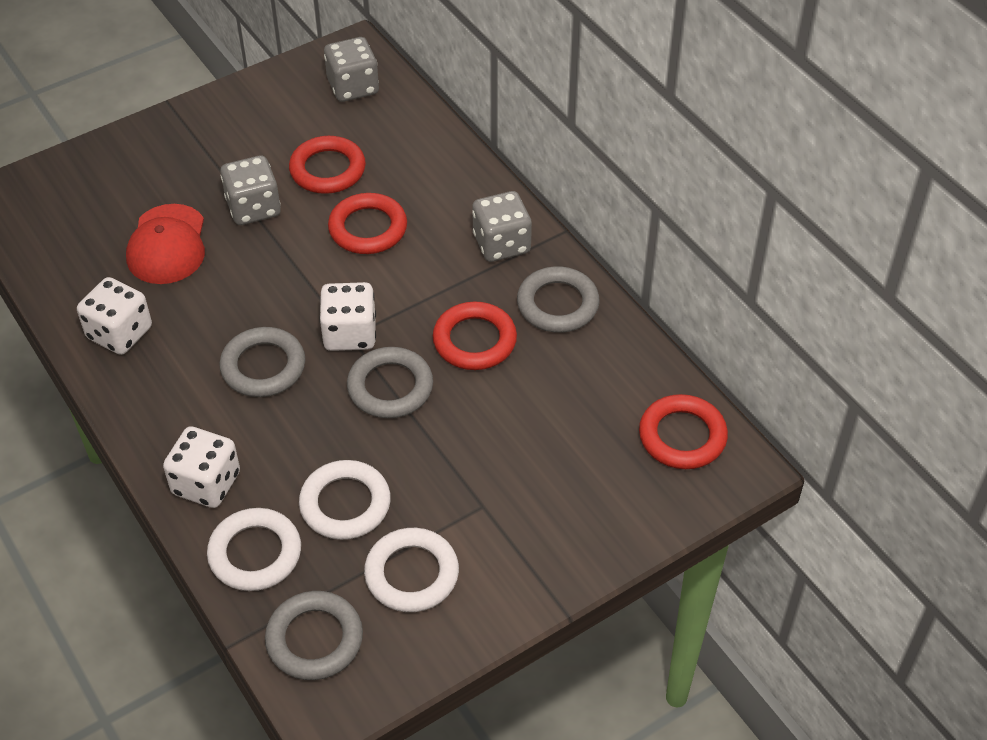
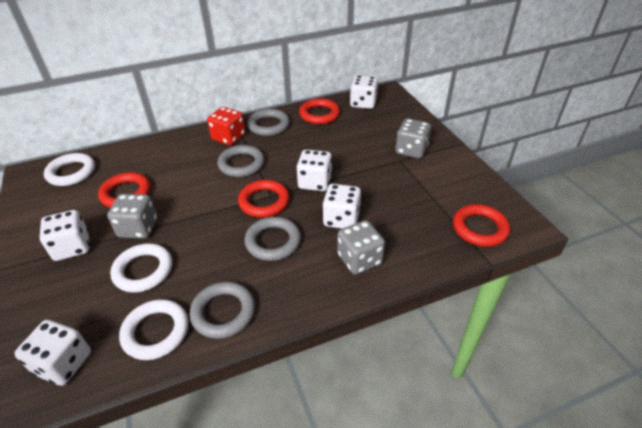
red cap: [126,204,205,284] = 1 -> none = 0
red dice: none = 0 -> [207,107,245,145] = 1
white dice: [77,277,152,355] [163,426,240,508] [319,282,376,351] = 3 -> [15,320,91,386] [40,210,89,261] [296,149,332,191] [323,184,361,229] [350,75,378,109] = 5

